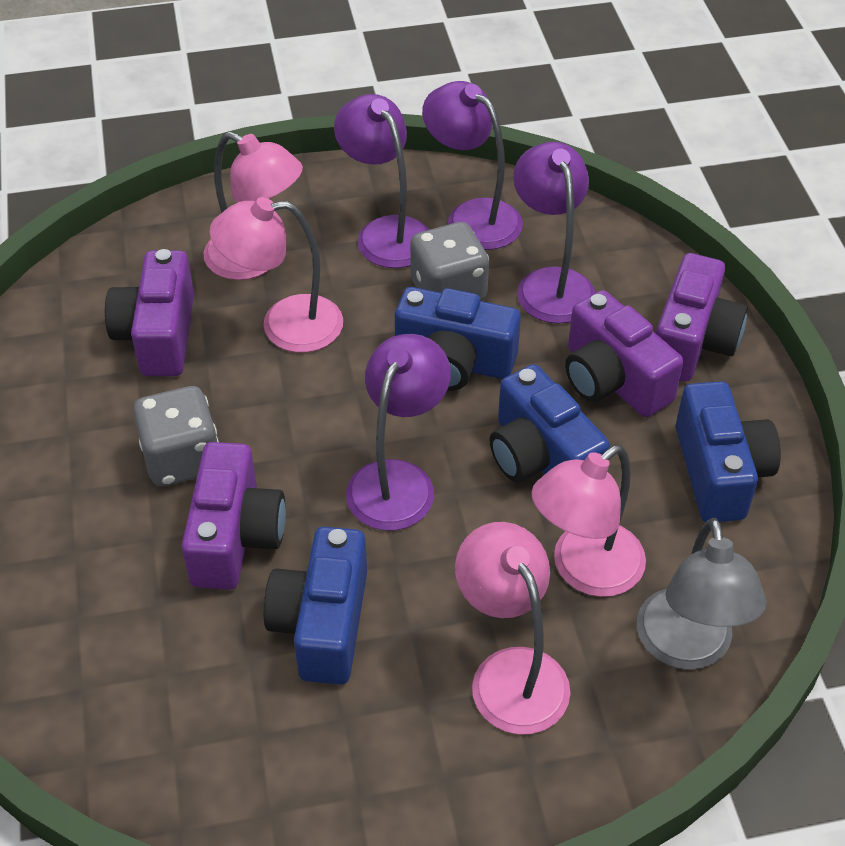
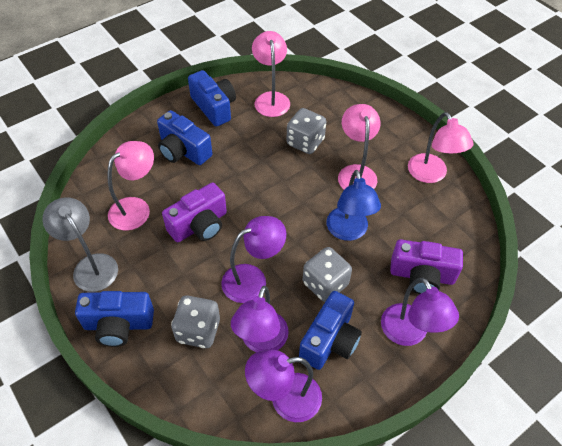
blue lamp: none = 0 -> [326,170,381,241] = 1
grey dice: [133,386,219,486] [410,222,489,301] = 2 -> [171,295,220,348] [286,108,326,154] [303,247,352,302] = 3
purple camera: [105,249,194,376] [181,442,286,590] [565,290,683,417] [656,253,748,381] = 4 -> [162,182,227,242] [390,239,463,294] = 2

